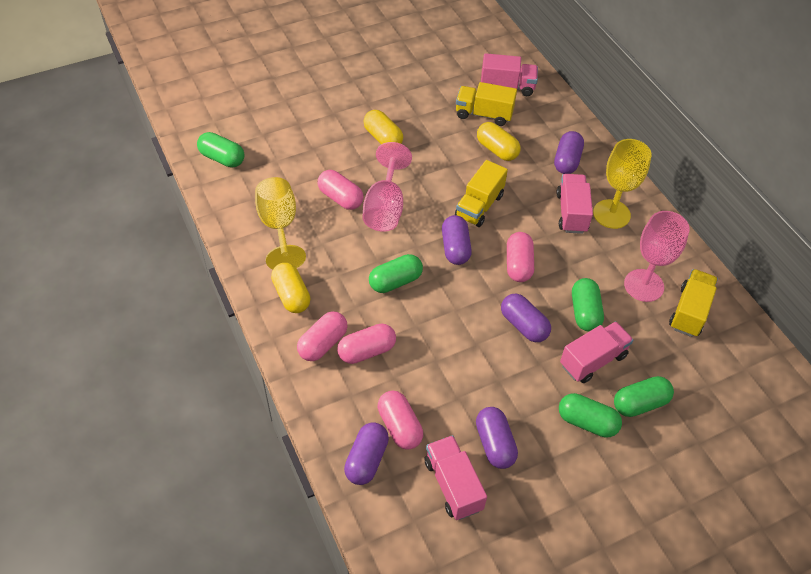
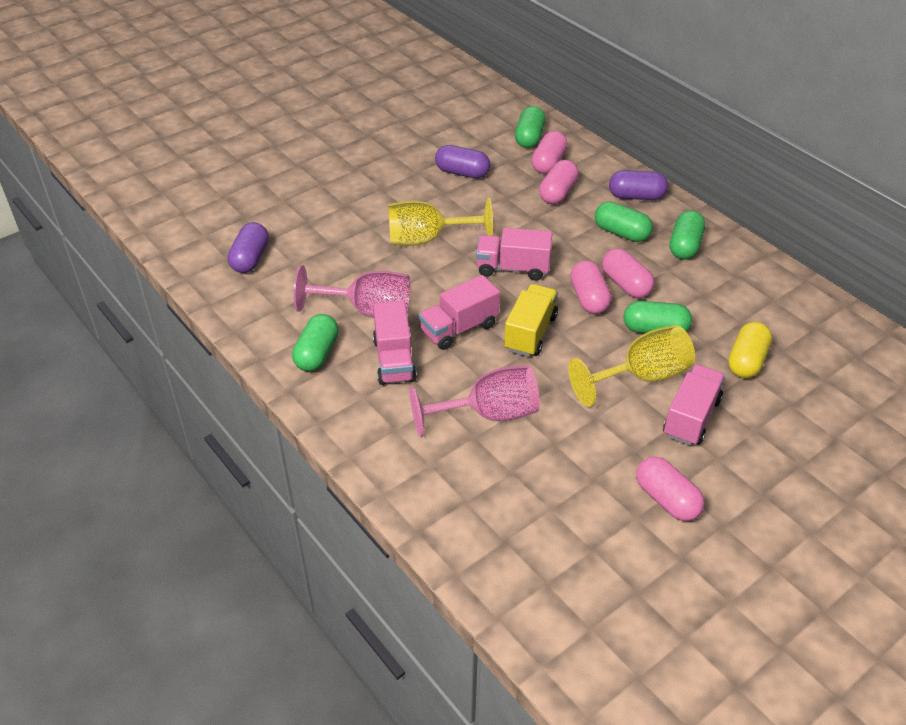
purple capsule: [344,422,389,485] [442,215,472,265] [476,407,518,469] [501,294,551,342] [554,131,584,174] = 5 -> [228,222,269,273] [435,145,490,178] [609,170,668,200] = 3
yellow capsule: [271,263,310,313] [363,110,403,144] [477,122,521,161] = 3 -> [728,322,772,378] = 1
yellow truck: [455,160,508,227] [456,82,517,126] [669,269,718,337] = 3 -> [504,284,558,357] = 1

